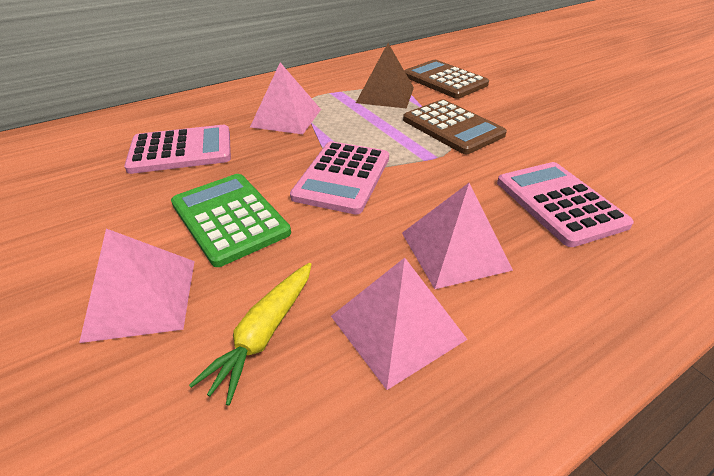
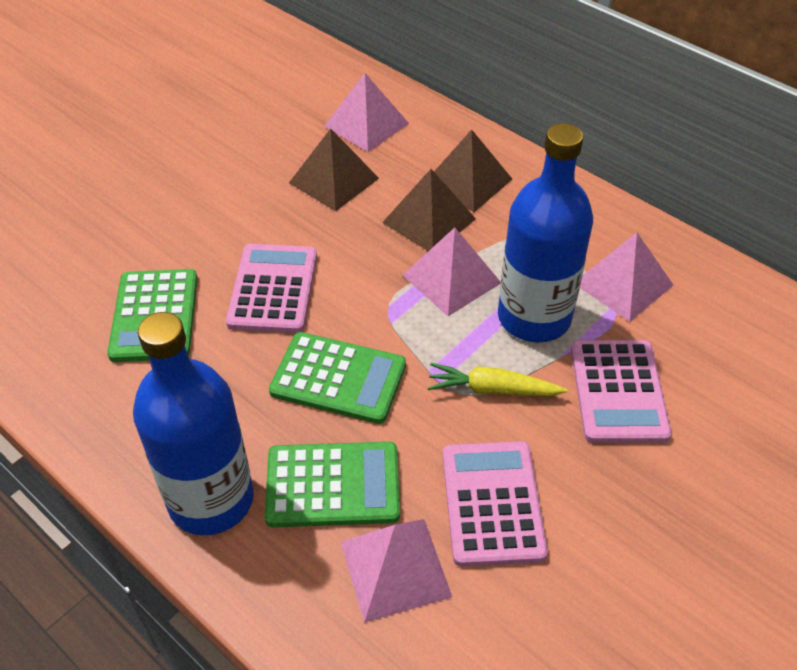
blue bottle: none = 0 -> [133,312,254,535] [498,123,593,342] = 2
brown calculator: [403,99,507,154] [404,60,489,99] = 2 -> none = 0
brown pyramid: [356,43,414,109] = 1 -> [289,128,379,211] [382,169,476,251] [434,129,512,212] = 3
green calculator: [171,174,291,267] = 1 -> [107,269,198,362] [265,442,400,527] [269,332,406,424] = 3

